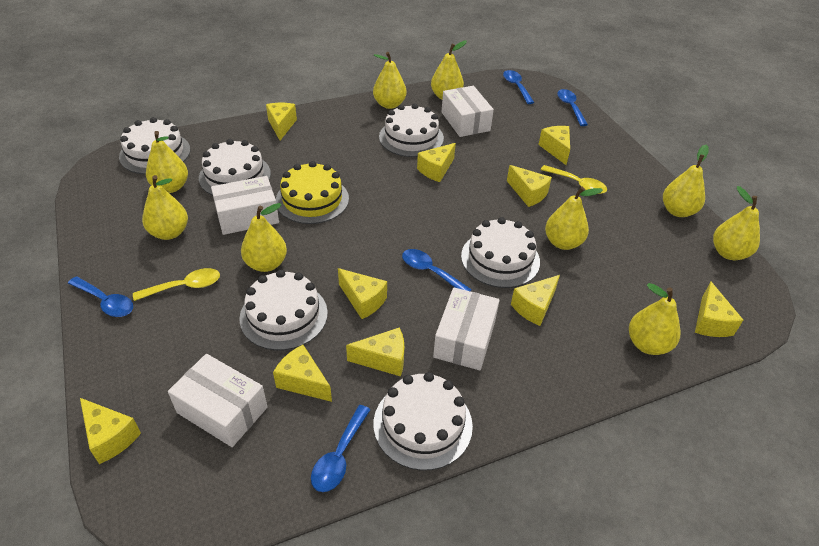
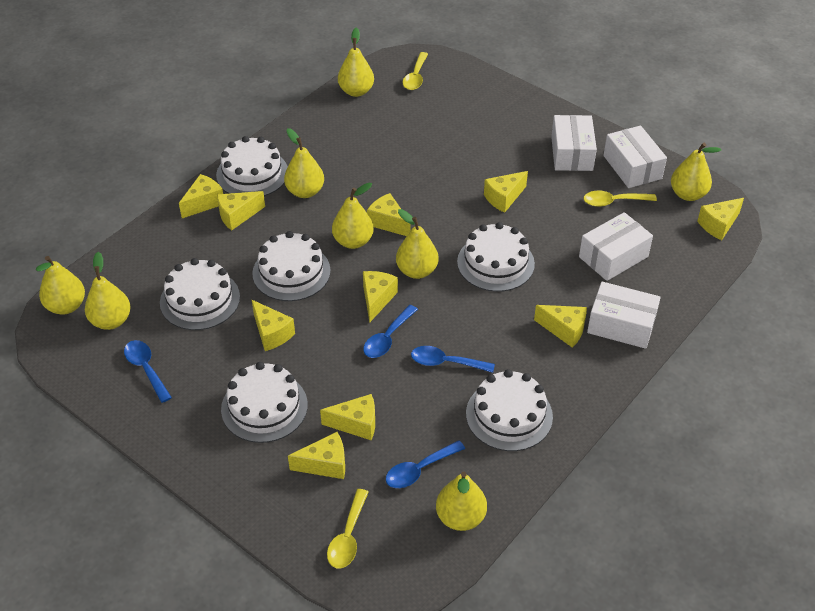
blue spoon: [68,276,133,317] [311,405,371,492] [402,249,472,292] [503,70,535,104] [557,89,588,126] = 5 -> [124,340,172,403] [363,305,418,358] [386,440,465,488] [411,346,495,373] = 4
yellow cake: [276,161,349,224] = 1 -> none = 0
yellow pear: [142,175,188,240] [146,131,188,193] [241,203,287,272] [373,52,407,109] [431,41,467,99] [545,187,603,250] [629,283,680,355] [663,145,709,217] [713,186,760,260] = 9 -> [36,256,85,315] [85,252,131,330] [284,128,324,198] [332,182,374,249] [338,28,374,97] [396,209,439,279] [436,472,487,531] [671,143,721,201] = 8
yellow spoon: [133,268,220,301] [541,165,607,194] = 2 -> [327,489,369,569] [402,52,428,90] [584,191,657,207] = 3

